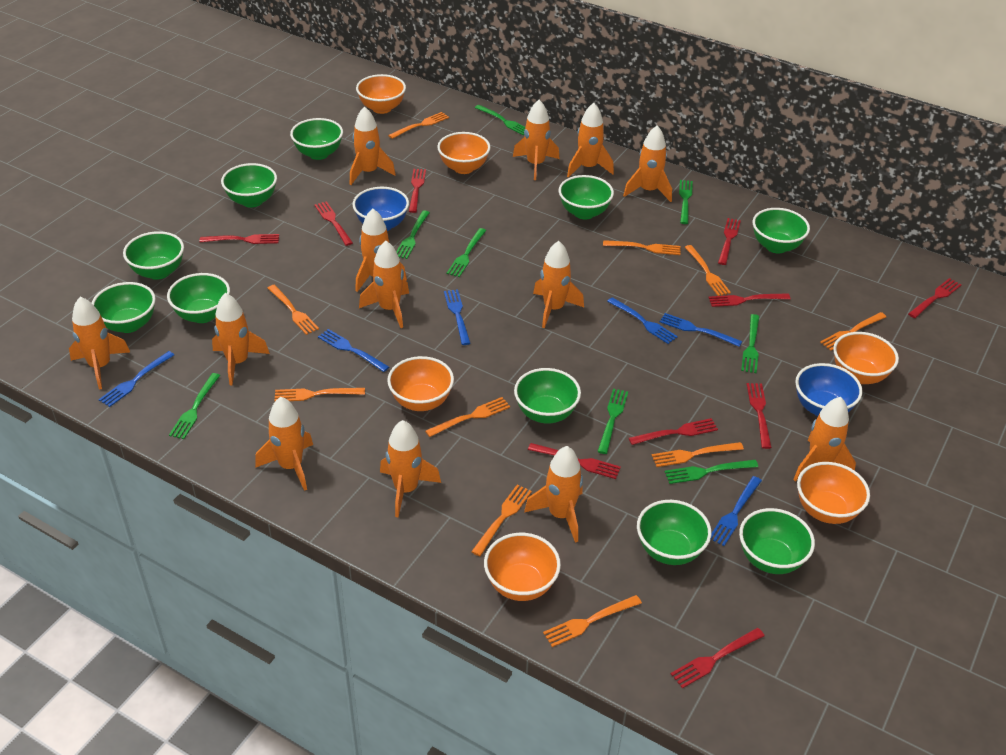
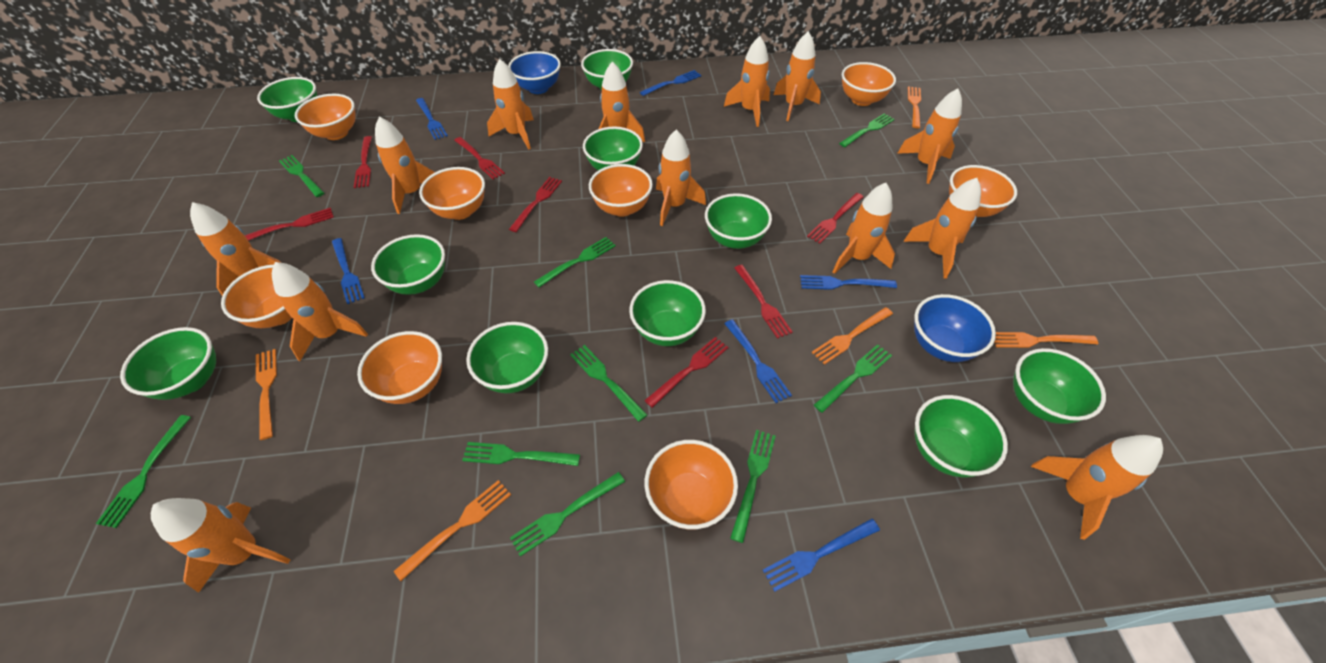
green fork: [169,373,220,439] [396,210,430,259] [447,228,486,277] [475,105,525,136] [597,389,628,454] [665,460,758,484] [679,180,693,224] [741,314,759,373] = 8 -> [96,415,191,528] [279,155,324,197] [462,442,580,466] [510,472,625,557] [534,237,616,287] [570,345,647,422] [730,430,776,543] [814,344,892,413] [839,114,895,147] = 9
orange bowl: [356,74,406,114] [387,356,454,411] [437,132,490,174] [484,533,561,601] [797,462,870,524] [833,332,899,384] = 6 -> [221,265,292,328] [295,94,356,140] [357,331,442,404] [419,167,485,220] [589,164,653,217] [645,440,738,529] [842,62,896,106] [949,165,1017,217] = 8
orange fork: [268,285,319,335] [275,388,365,401] [388,112,449,139] [425,397,510,437] [471,485,532,556] [543,595,642,647] [603,240,680,255] [652,442,744,467] [685,245,731,296] [820,312,886,351] = 10 -> [256,349,277,440] [394,480,511,581] [812,307,893,365] [908,86,921,129] [994,332,1098,348] = 5
red fork: [200,234,279,244] [314,201,353,246] [409,169,426,213] [528,443,621,479] [629,418,718,445] [671,628,764,688] [708,293,790,307] [718,218,741,265] [747,383,772,449] [908,278,961,318] = 10 -> [244,208,334,241] [354,136,372,188] [454,137,505,180] [509,177,562,232] [644,337,728,408] [734,265,793,339] [807,193,863,244] = 7

